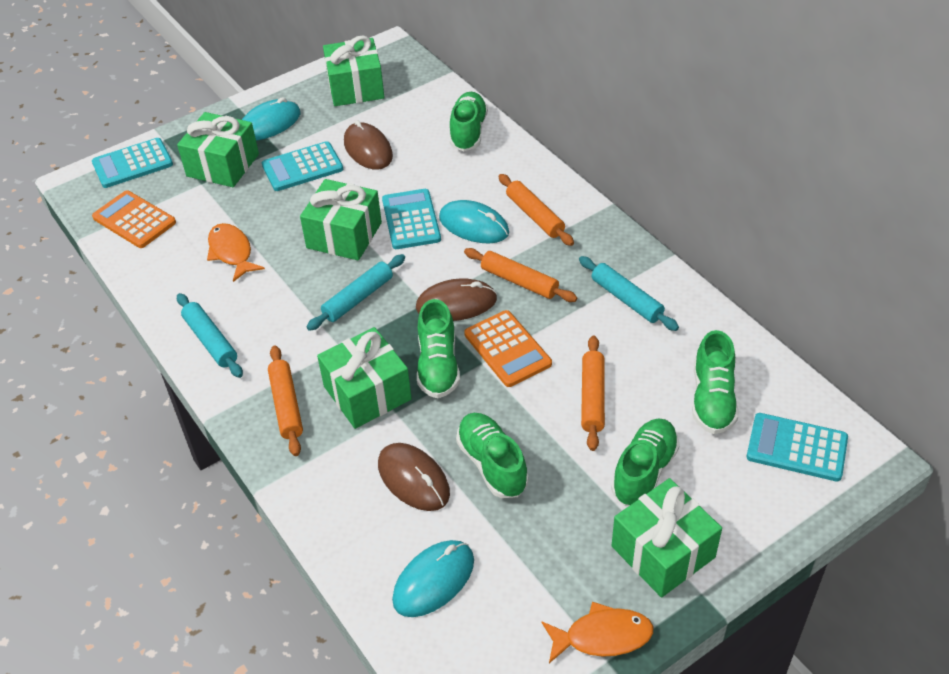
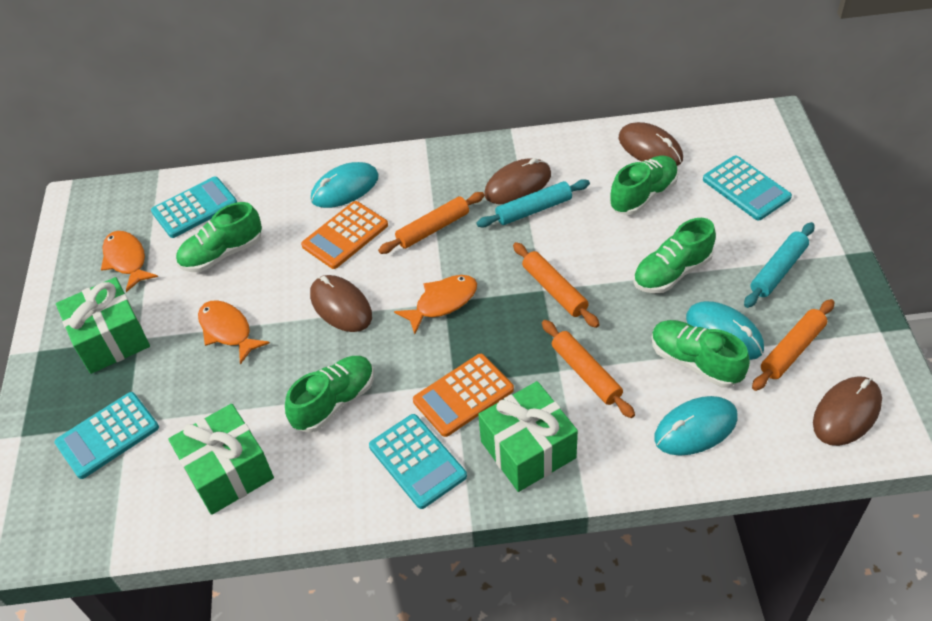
brown mouse: [344,120,393,170] [378,443,450,511] [416,278,497,321] = 3 -> [310,275,372,332] [484,158,551,204] [618,122,683,166] [813,376,882,446] = 4
green gift: [177,112,259,187] [300,179,382,261] [317,327,412,429] [323,35,385,106] [612,478,722,598] = 5 -> [56,277,150,374] [168,404,274,515] [478,381,578,492] = 3
orange fish: [207,223,265,282] [541,602,653,663] = 2 -> [101,231,158,292] [198,300,270,365] [394,275,477,334] = 3
turquoise rolling pin: [177,293,243,378] [307,254,405,331] [579,256,679,331] = 3 -> [476,179,590,227] [744,222,815,308] = 2

